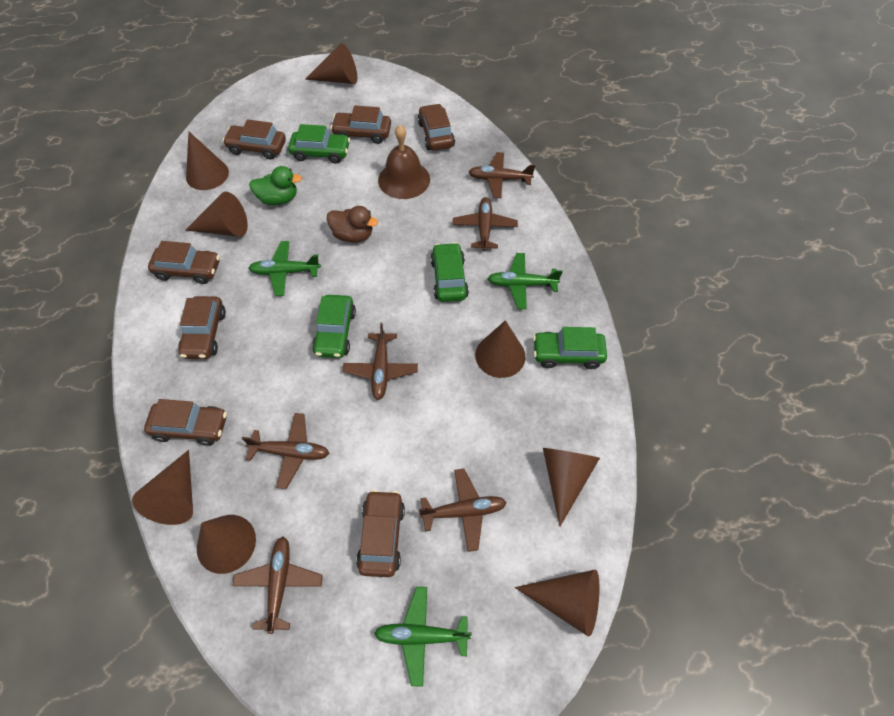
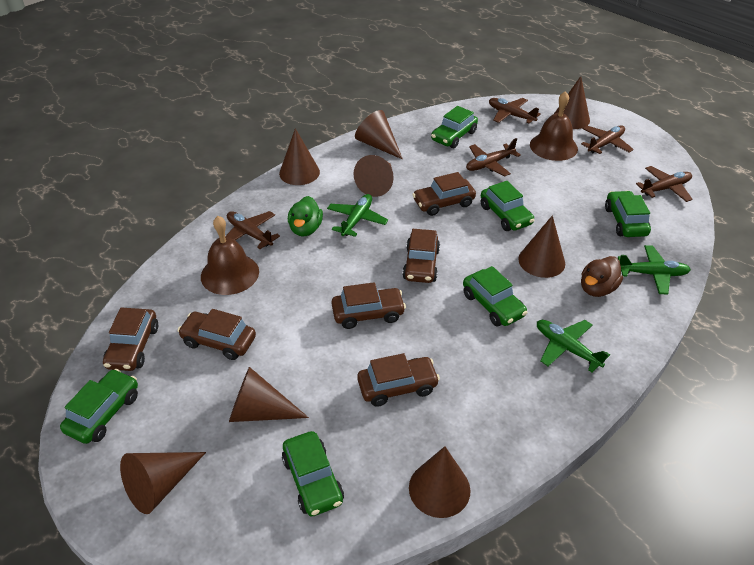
brown bell: [378,125,430,199] = 1 -> [201,216,259,295] [530,91,578,161] = 2
brown car: [144,399,227,446] [148,241,220,284] [178,296,226,359] [222,119,286,159] [331,106,391,144] [356,490,405,577] [418,103,455,151] = 7 -> [103,307,158,371] [178,309,256,360] [332,282,406,329] [357,353,440,407] [402,229,440,283] [412,172,476,216] = 6
brown plane: [233,536,323,634] [242,413,329,489] [343,323,418,400] [419,469,507,552] [452,197,518,251] [469,152,535,198] = 6 -> [225,211,280,249] [466,138,521,176] [489,98,541,123] [581,125,634,154] [636,166,693,202] = 5
green car: [288,124,350,164] [312,295,356,358] [430,242,469,302] [533,327,607,369] = 4 -> [60,369,138,444] [282,431,344,517] [431,106,478,148] [463,266,528,326] [481,181,535,231] [605,191,651,237] = 6

